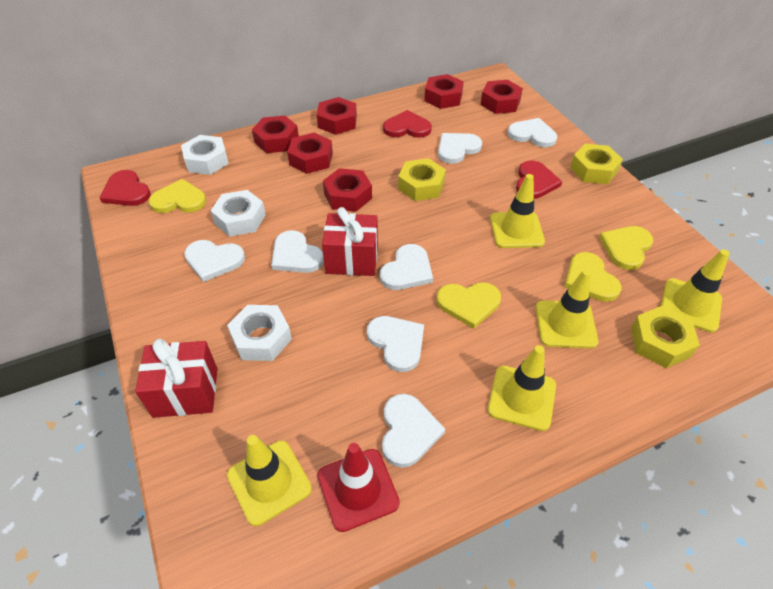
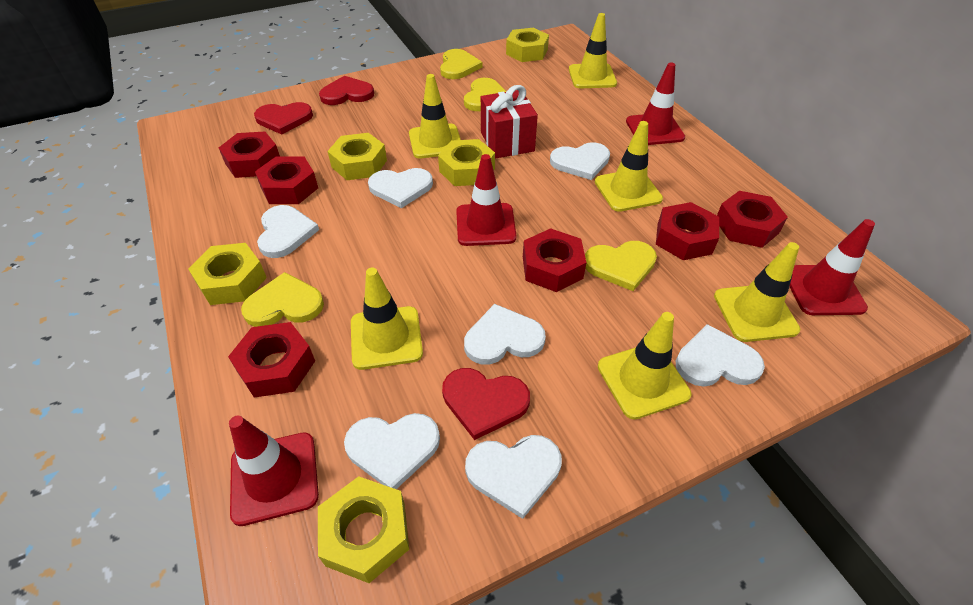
red gift: [135,339,217,418] [322,207,378,276] = 2 -> [481,85,538,159] = 1
red traffic cone: [317,443,400,532] = 1 -> [229,416,319,526] [456,154,517,246] [626,63,685,145] [789,219,875,315] = 4
white nut: [181,135,229,175] [211,190,266,237] [227,305,292,361] = 3 -> none = 0
yellow nut: [398,158,446,201] [570,144,623,184] [631,306,700,368] = 3 -> [188,243,267,305] [318,476,409,583] [327,133,387,180] [438,139,495,186] [506,28,549,62] = 5
yellow traffic cone: [227,435,312,526] [488,345,556,431] [490,174,545,248] [536,269,598,348] [661,249,730,332] = 5 -> [351,268,423,370] [409,74,461,158] [569,13,617,88] [595,121,663,212] [598,312,691,419] [714,242,800,342] = 6

